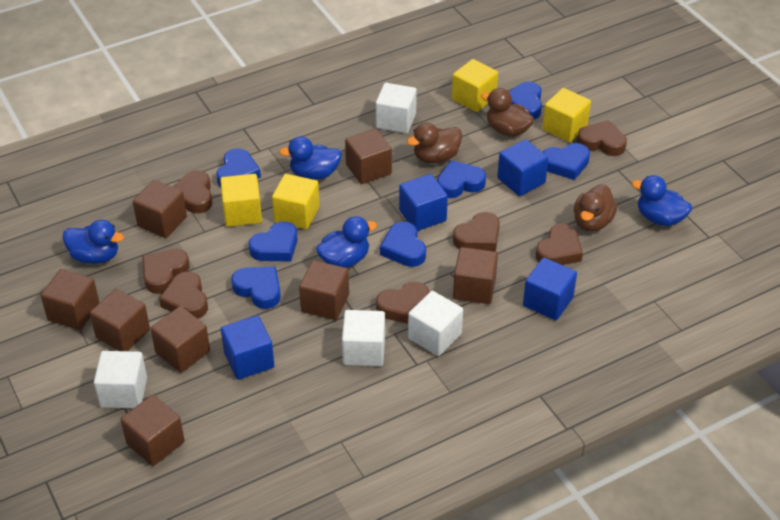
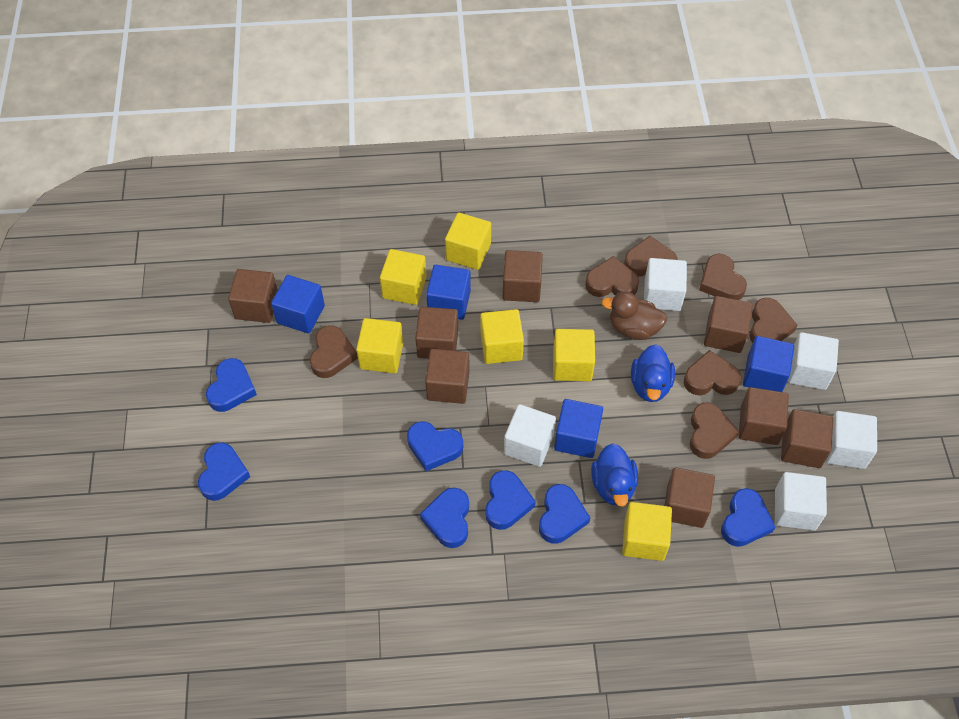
blue duck: [63,220,124,264] [279,136,342,180] [316,216,377,268] [632,175,692,226] = 4 -> [591,443,638,507] [631,345,675,402] = 2
brown duck: [407,123,462,164] [481,88,534,137] [574,184,617,232] = 3 -> [601,291,667,340] = 1
white cube: [94,351,147,408] [342,310,385,366] [376,83,417,133] [408,291,463,356] = 4 -> [504,404,556,467] [644,258,687,311] [775,472,827,530] [788,332,839,390] [826,411,877,469] = 5
yellow cube: [220,174,262,227] [272,174,320,229] [452,59,498,112] [542,88,591,142] = 4 -> [356,318,403,373] [380,249,427,305] [445,213,491,270] [480,309,524,364] [553,329,595,381] [622,502,672,561] = 6

